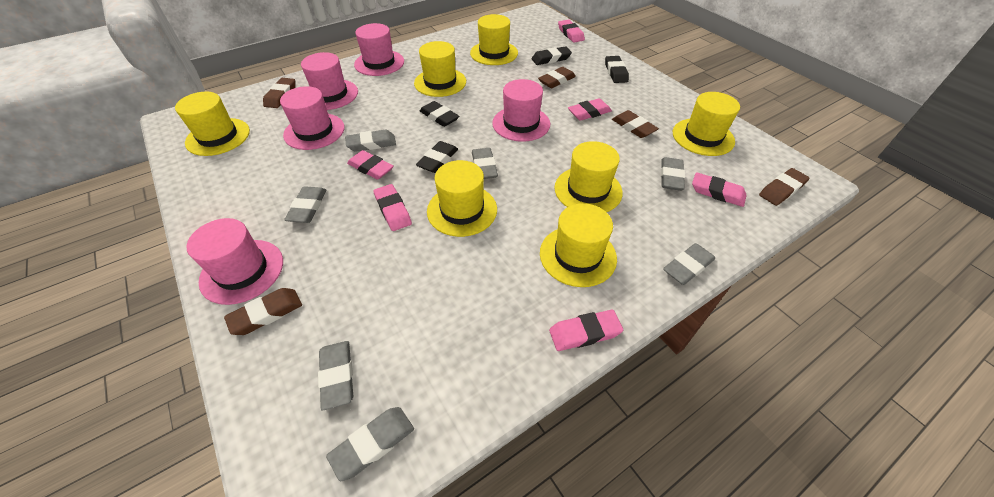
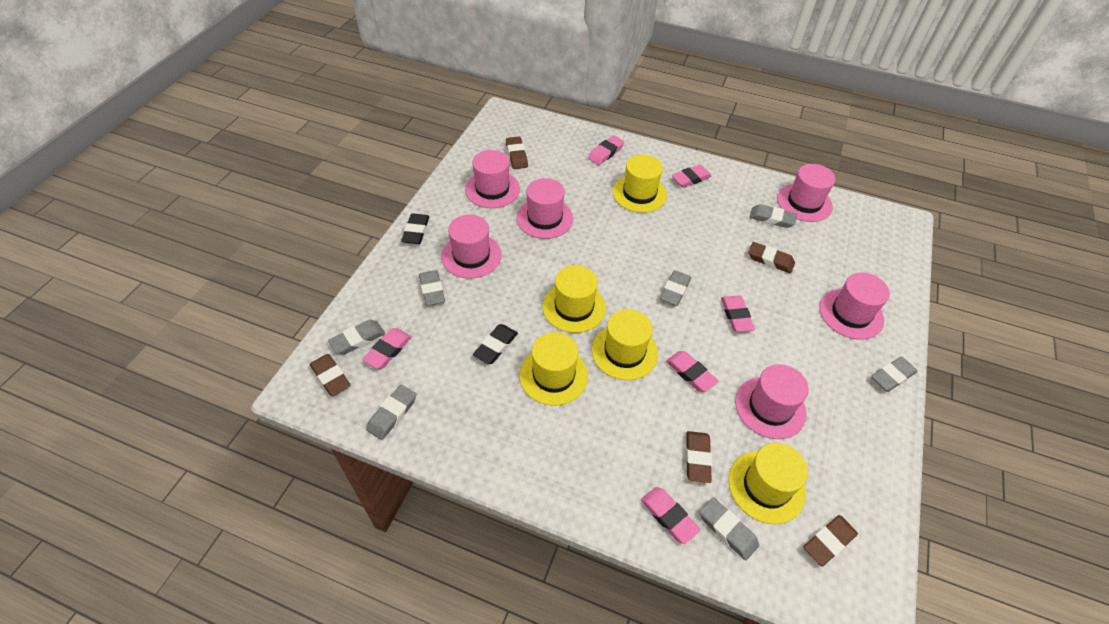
black eraser: [416,141,458,173] [420,101,459,127] [532,46,572,65] [605,56,629,83] = 4 -> [401,213,429,244] [473,324,518,364] = 2
pink hat: [186,218,283,305] [280,86,345,150] [301,52,358,110] [354,23,404,76] [492,79,550,142] = 5 -> [441,215,502,279] [465,150,520,208] [516,178,573,239] [735,364,809,439] [777,164,836,222] [819,272,890,340] = 6
yellow hat: [175,92,250,156] [414,41,466,97] [427,160,497,237] [470,14,518,65] [540,203,617,287] [555,141,623,212] [673,92,740,156] = 7 -> [519,332,588,406] [542,265,606,333] [592,309,658,380] [613,154,667,213] [729,443,808,524] = 5

